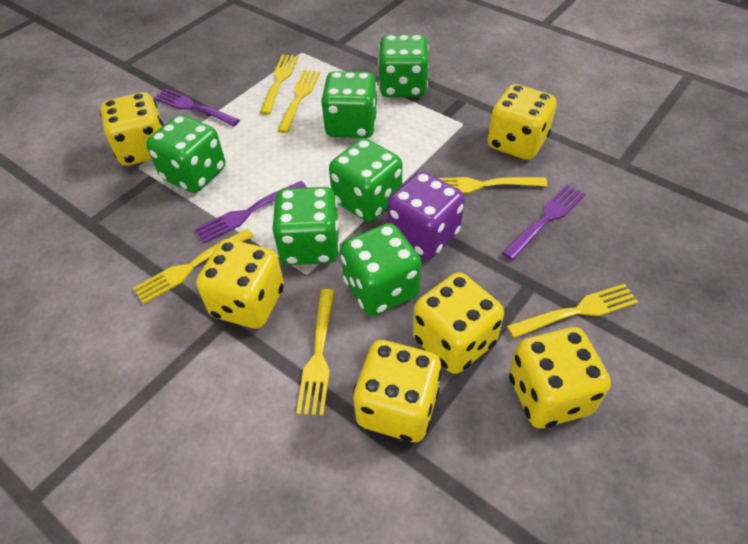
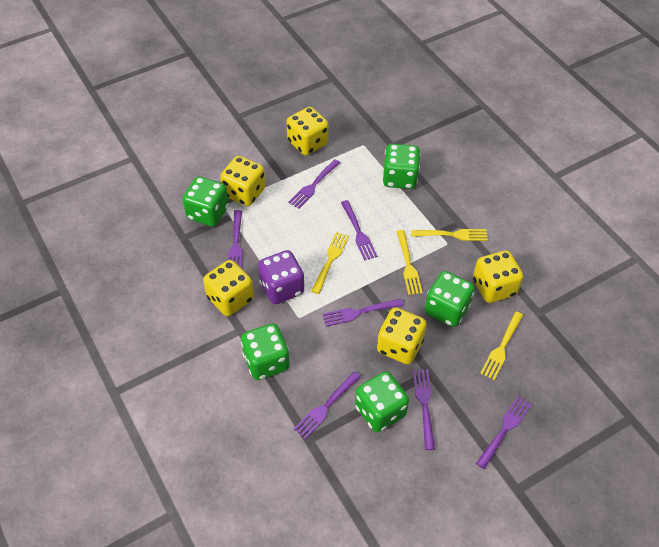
green dice: [146,115,225,193] [273,187,340,265] [321,71,378,138] [329,138,402,222] [340,223,421,316] [378,34,429,97] = 6 -> [183,176,229,227] [241,323,290,380] [355,371,409,432] [382,144,421,189] [424,271,475,327] = 5
purple fork: [154,88,240,127] [195,181,307,243] [502,184,585,260] = 3 -> [228,210,243,269] [288,159,340,209] [294,372,361,439] [322,299,403,327] [341,200,378,261] [413,369,435,450] [476,396,532,469] = 7
yellow dice: [100,92,164,166] [196,239,284,329] [353,340,442,442] [413,272,504,374] [487,84,557,160] [509,327,611,428] = 6 -> [203,260,254,316] [220,156,265,206] [287,107,329,155] [377,308,427,364] [473,250,523,303] = 5
yellow fork: [133,228,254,304] [260,55,298,115] [277,70,320,133] [296,289,335,416] [438,177,547,194] [507,284,638,338] = 6 -> [311,232,349,294] [396,230,423,295] [411,229,488,241] [480,311,523,380] = 4

